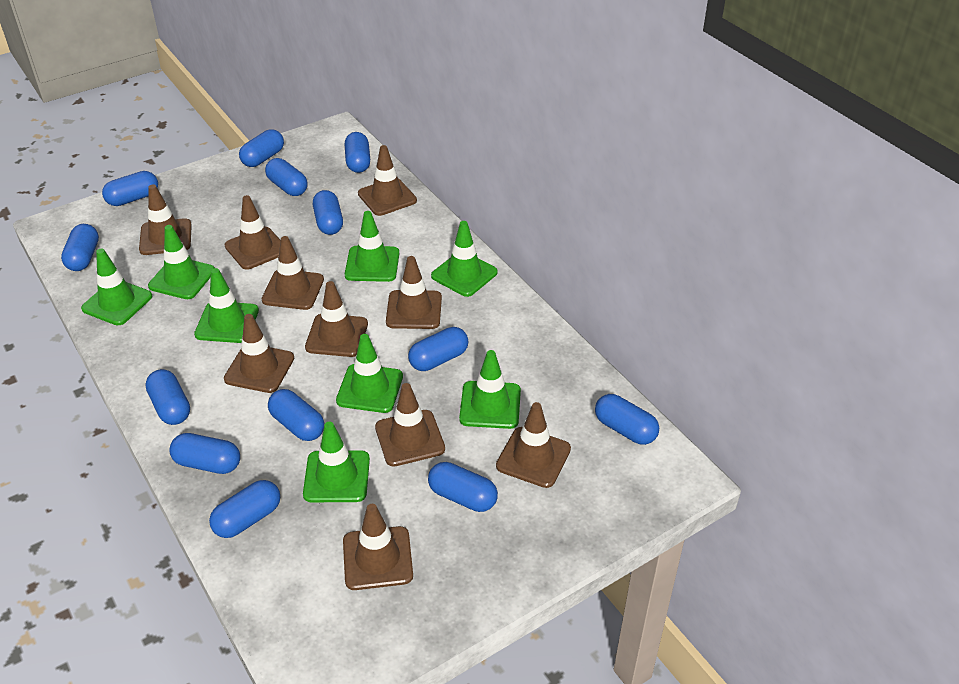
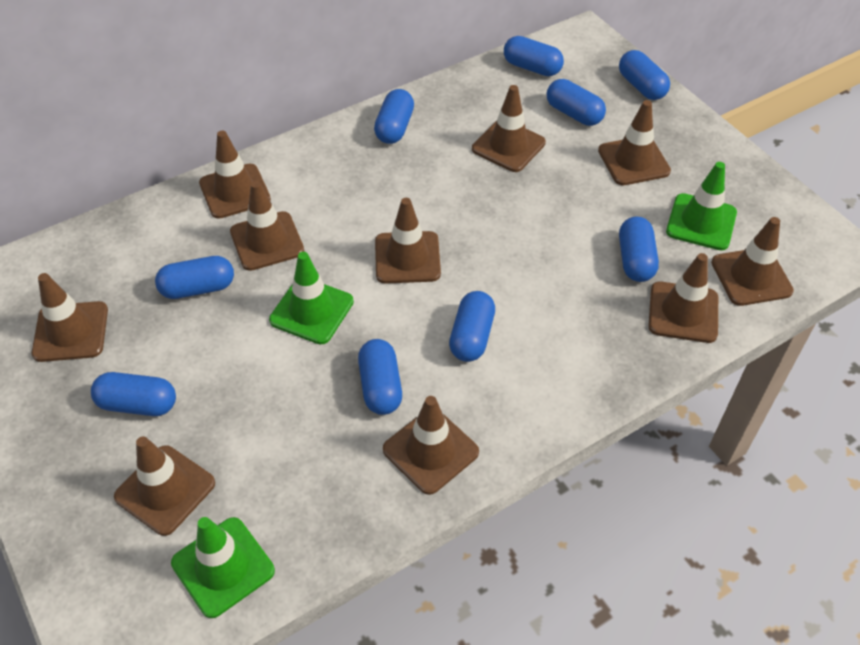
blue capsule: [61,224,99,271] [102,171,158,206] [145,369,190,425] [170,433,240,474] [209,480,280,538] [239,129,284,167] [265,158,308,196] [268,389,324,441] [313,190,343,235] [345,132,370,173] [408,327,468,371] [428,462,498,512] [595,394,659,445] = 13 -> [91,372,176,416] [155,256,234,299] [358,339,402,415] [374,89,414,144] [449,291,495,362] [504,36,564,76] [547,79,606,126] [619,50,670,100] [619,216,659,282] = 9
green traffic cone: [81,249,152,325] [148,225,215,299] [194,268,259,343] [303,422,370,502] [336,334,403,413] [345,211,399,282] [431,221,498,297] [459,350,521,429] = 8 -> [171,517,275,618] [269,252,354,345] [666,162,737,250] = 3

